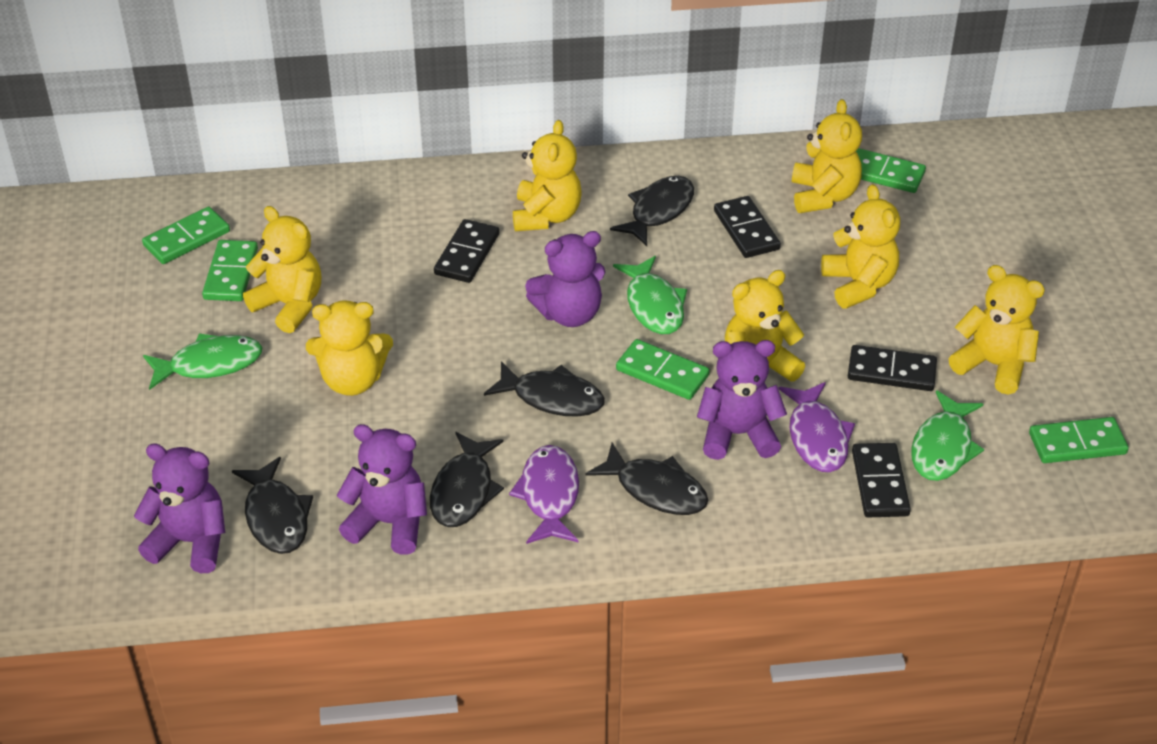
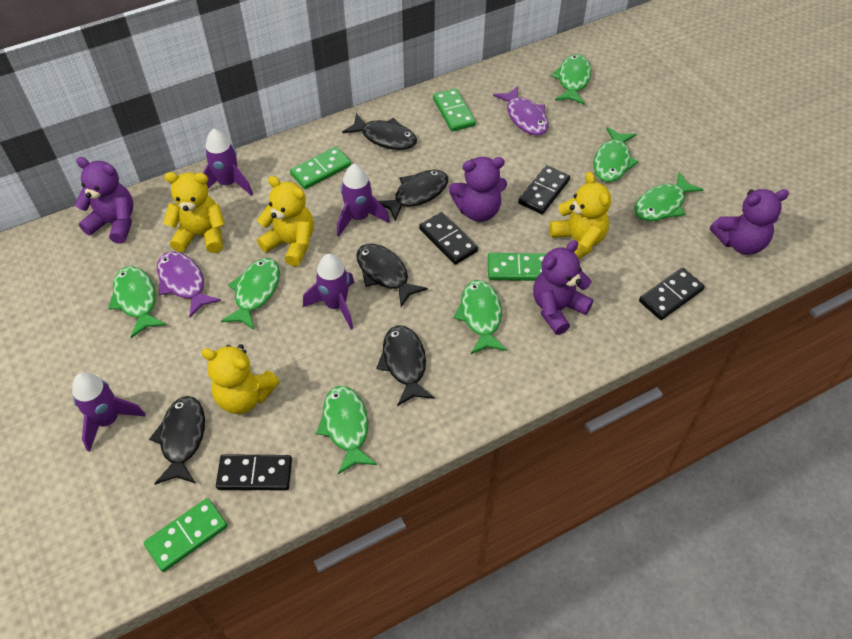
green domino: [142,207,230,264] [202,240,258,301] [616,339,710,400] [856,148,926,193] [1029,417,1129,463] = 5 -> [144,498,228,572] [290,147,351,189] [433,88,476,132] [488,253,546,281] = 4
green fish: [143,334,262,390] [613,256,687,334] [911,390,984,481] = 3 -> [108,266,166,338] [221,258,280,330] [316,386,377,474] [454,280,507,354] [551,54,591,104] [593,127,639,182] [634,172,704,221] = 7
purple rocket: none = 0 -> [72,372,146,452] [203,129,253,196] [303,254,355,329] [337,164,390,236] = 4
yellow teddy bear: [243,206,321,333] [306,300,393,396] [513,120,581,231] [725,270,805,381] [792,99,862,213] [821,184,900,309] [949,265,1045,394] = 7 -> [163,172,225,253] [201,344,280,414] [257,176,314,267] [549,172,611,259] = 4

